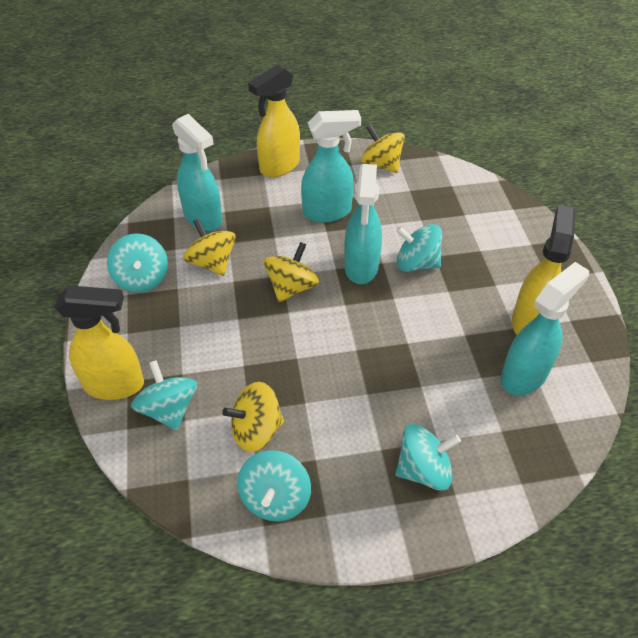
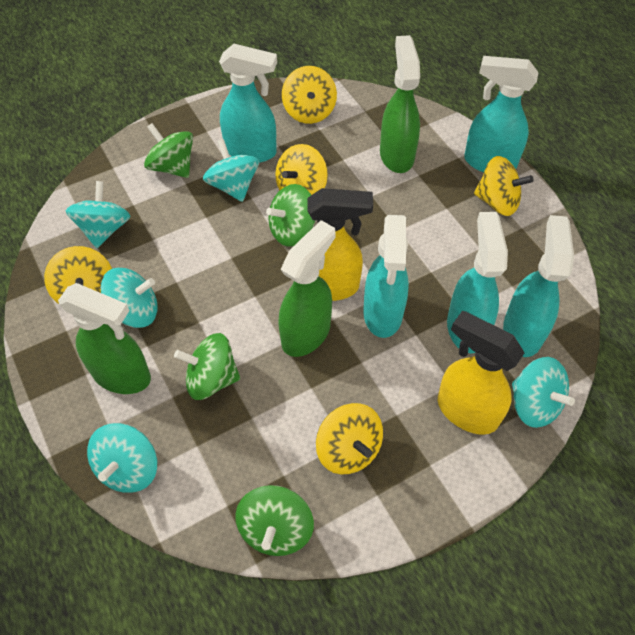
green spinning top: none = 0 -> [144,123,193,178] [174,333,240,400] [235,485,314,556] [266,184,315,246] = 4
green spray bottle: none = 0 -> [58,283,151,394] [278,220,336,357] [380,35,420,173] = 3
turquoise spray bottle: [172,114,222,231] [301,110,361,222] [344,164,382,284] [500,262,589,395] = 4 -> [219,44,277,163] [363,215,409,338] [447,212,508,354] [464,56,539,172] [503,215,574,357] = 5
yellow spinning top: [183,218,236,276] [222,382,284,452] [264,242,319,302] [361,125,405,173] = 4 -> [44,246,112,304] [275,144,328,195] [282,66,337,124] [316,403,383,474] [474,156,534,216] = 5
yellow spray bottle: [54,285,144,400] [248,65,300,177] [512,205,575,335] = 3 -> [307,188,373,301] [438,311,524,435] = 2

